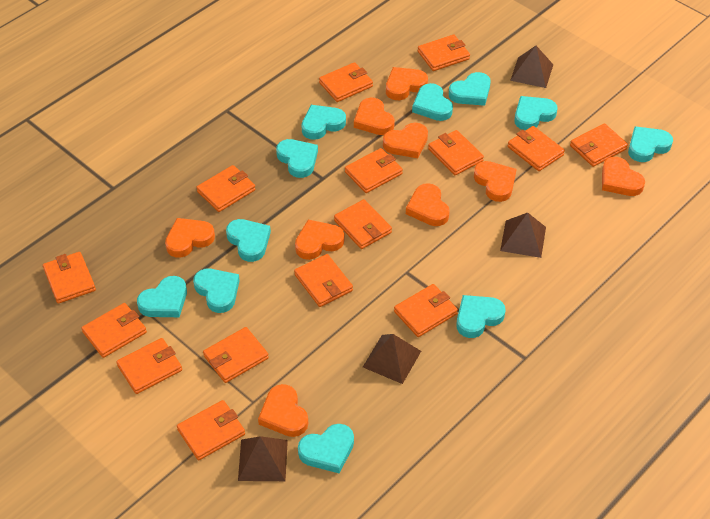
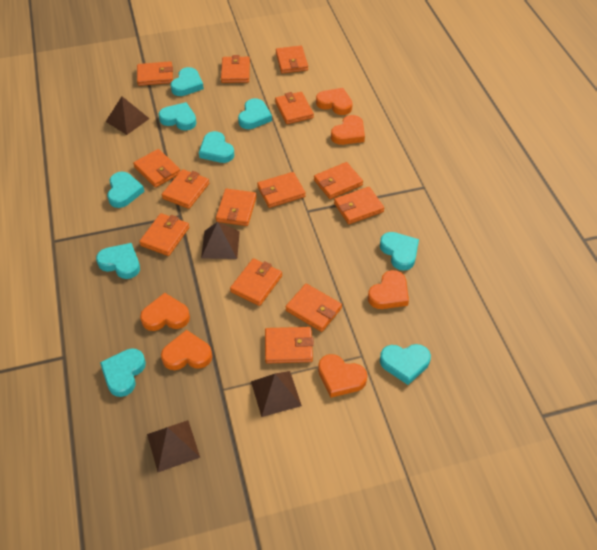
orange heart: [165,218,215,258] [258,384,308,437] [295,220,344,260] [354,98,395,135] [383,123,428,158] [386,67,428,100] [406,183,450,226] [474,161,516,202] [602,157,645,196] = 9 -> [140,293,190,331] [161,330,212,370] [316,88,353,115] [318,354,367,398] [331,115,365,145] [368,270,409,309] = 6
orange wallet: [43,252,96,304] [81,303,147,358] [116,338,182,394] [177,400,245,460] [196,165,255,212] [203,327,269,383] [294,254,353,307] [319,62,373,102] [334,199,392,249] [345,148,403,193] [394,284,458,337] [418,35,470,71] [428,130,484,175] [507,126,565,171] [570,123,628,167] = 15 -> [133,149,180,188] [137,61,173,86] [139,213,189,256] [162,169,209,209] [216,188,257,226] [221,55,250,83] [230,258,282,306] [257,172,305,208] [265,327,314,364] [275,92,314,124] [276,46,308,74] [285,284,342,332] [314,162,363,199] [334,187,384,224] = 14
turquoise heart: [137,276,187,317] [193,269,240,313] [226,219,271,262] [276,139,318,178] [298,424,354,473] [302,105,346,140] [412,83,453,121] [449,72,491,106] [456,295,506,338] [514,96,558,130] [628,126,673,162] = 11 -> [96,243,140,279] [100,348,146,397] [107,172,145,208] [158,102,197,130] [170,67,204,96] [199,131,234,163] [238,98,272,129] [380,232,419,270] [380,344,431,385] = 9

